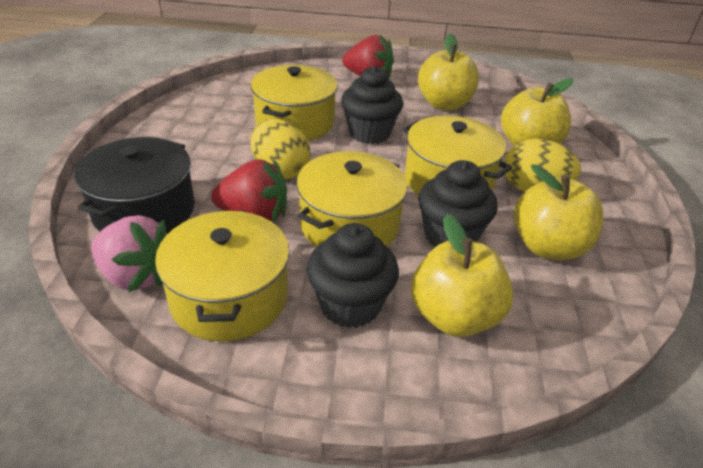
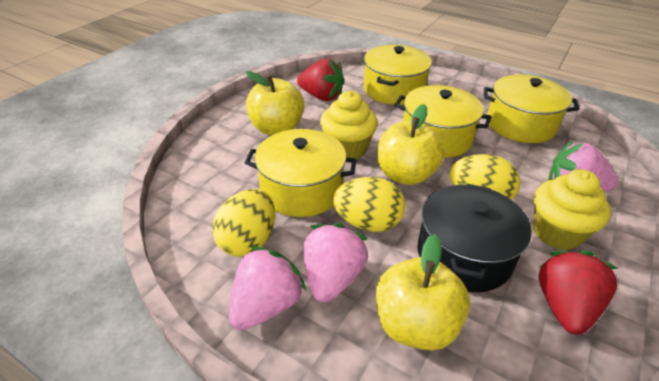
black cupcake: [307,223,399,328] [341,66,403,144] [418,160,498,248] = 3 -> none = 0
pink strawberry: [91,215,167,293] = 1 -> [229,246,306,330] [303,223,368,302] [548,140,618,192] = 3
yellow apple: [411,214,514,337] [418,34,479,110] [501,78,573,146] [514,164,604,260] = 4 -> [246,71,304,135] [376,234,470,351] [377,104,444,185] = 3
yellow cupcake: none = 0 -> [320,91,378,159] [533,169,611,250] = 2
yellow egg: [251,119,311,179] [504,138,581,192] = 2 -> [212,189,275,257] [333,177,405,232] [450,154,520,200] = 3

